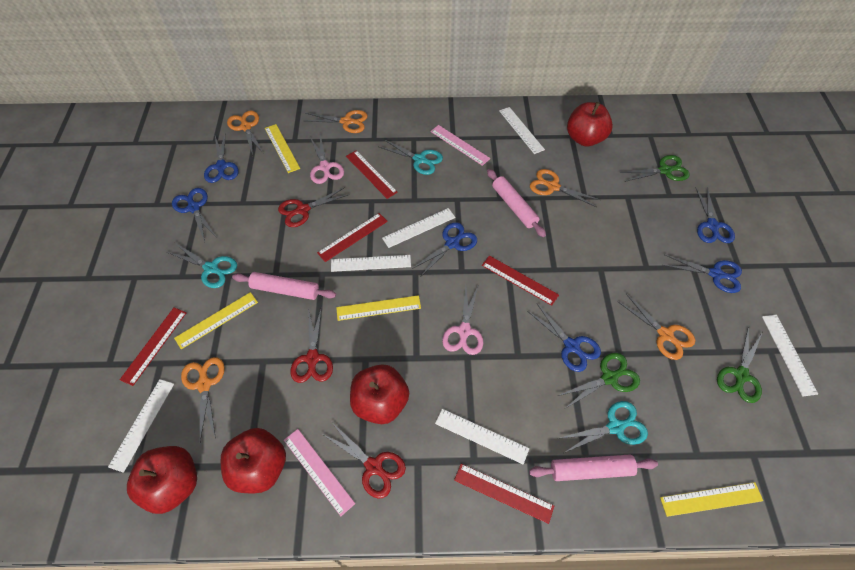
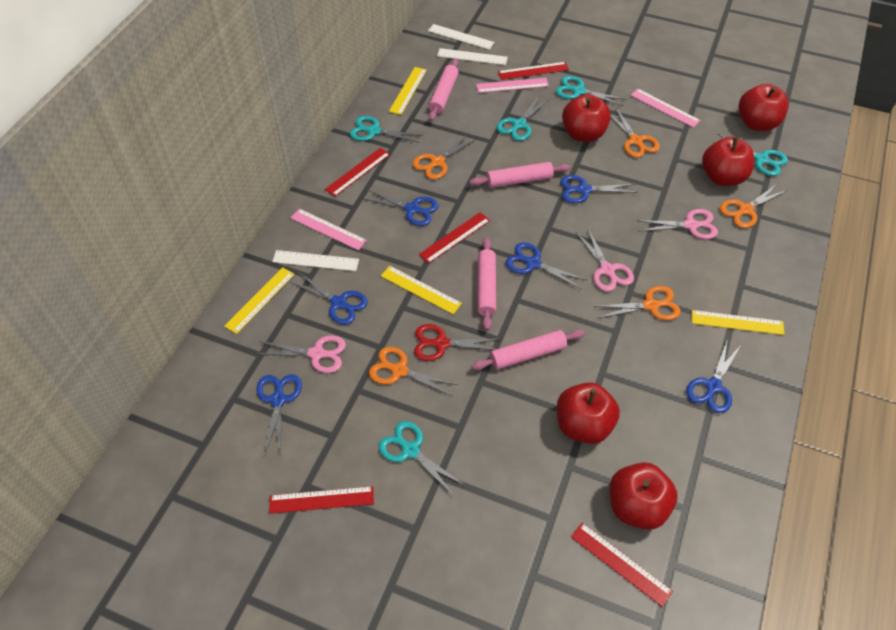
green scissors: [558,353,640,408] [620,155,690,182] [717,326,763,403] = 3 -> none = 0
pink rolling pin: [232,272,336,300] [487,169,546,237] [529,455,658,481] = 3 -> [429,59,459,121] [469,162,570,188] [471,330,585,370] [478,237,496,331] = 4
pink ruler: [284,429,355,516] [430,125,491,166] = 2 -> [291,209,367,250] [476,78,549,93] [630,89,701,128] = 3
pink scissors: [310,135,344,184] [442,286,483,355] = 2 -> [256,335,346,373] [576,227,634,292] [637,209,718,239] = 3
red apple: [127,446,197,514] [220,428,286,493] [350,364,409,424] [567,102,613,146] = 4 -> [557,382,620,444] [562,94,611,142] [610,462,678,530] [702,137,754,186] [738,84,789,131] = 5
red scissors: [278,187,350,227] [290,307,333,383] [322,424,406,499] = 3 -> [414,324,500,361] = 1
turquoise scissors: [167,243,237,288] [379,139,443,175] [557,401,648,453] = 3 -> [350,116,423,143] [379,421,465,496] [497,95,549,141] [556,76,626,106] [713,134,788,176] = 5
white ruler: [108,379,174,473] [331,255,411,272] [382,208,455,248] [435,409,529,464] [499,107,545,154] [762,315,818,397] = 6 -> [272,250,359,271] [428,24,495,50] [437,48,508,65] = 3

